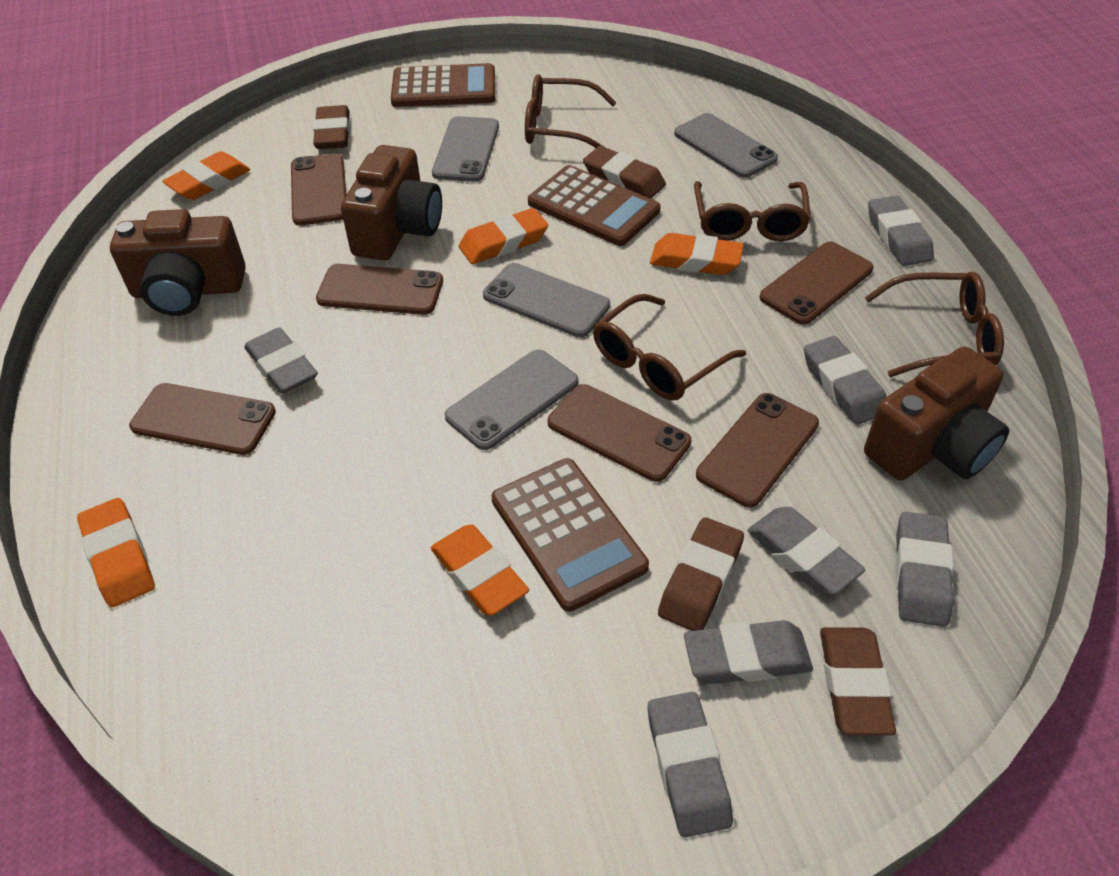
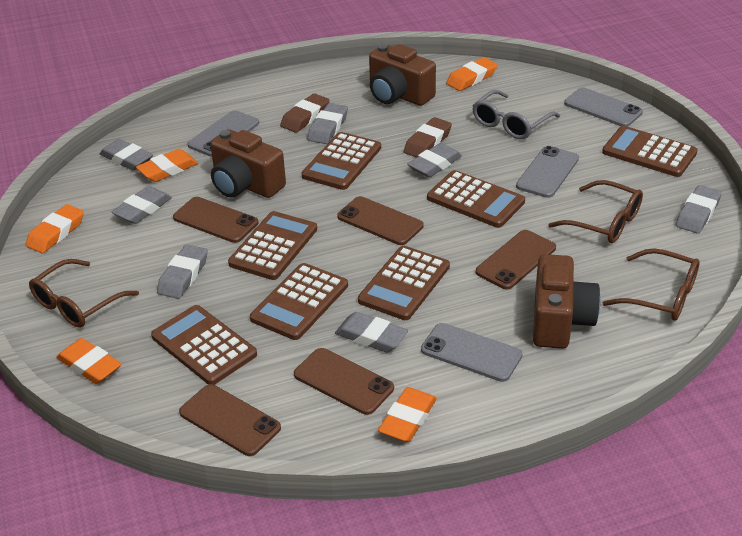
brown calculator: [391,63,495,107] [491,458,649,612] [528,165,661,246] = 3 -> [151,305,257,385] [228,211,317,280] [250,263,348,340] [301,132,381,190] [358,246,450,320] [427,170,525,228] [602,126,698,177] = 7
brown eraser: [313,105,350,149] [583,146,666,199] [658,517,744,631] [820,627,896,735] = 4 -> [280,94,330,133] [404,117,452,158] = 2
brown glasses: [525,74,616,148] [593,294,746,401] [694,181,811,241] [865,272,1004,377] = 4 -> [29,259,139,328] [548,180,643,243] [603,248,700,321] = 3
brown phone: [129,383,276,455] [291,153,346,225] [316,264,443,315] [548,384,691,482] [696,393,819,508] [759,242,874,325] = 6 -> [173,197,258,243] [179,384,281,456] [294,348,394,415] [337,196,423,245] [476,230,556,290] = 5
grey glasses: none = 0 -> [472,90,560,139] = 1

